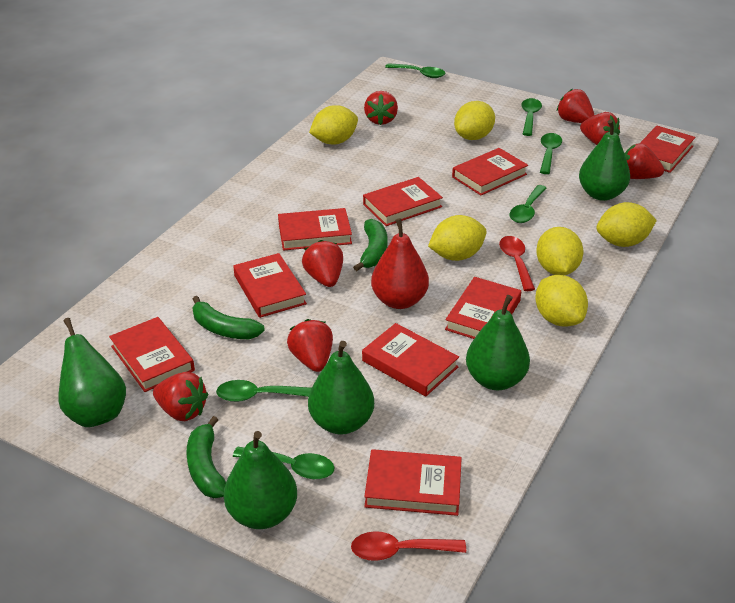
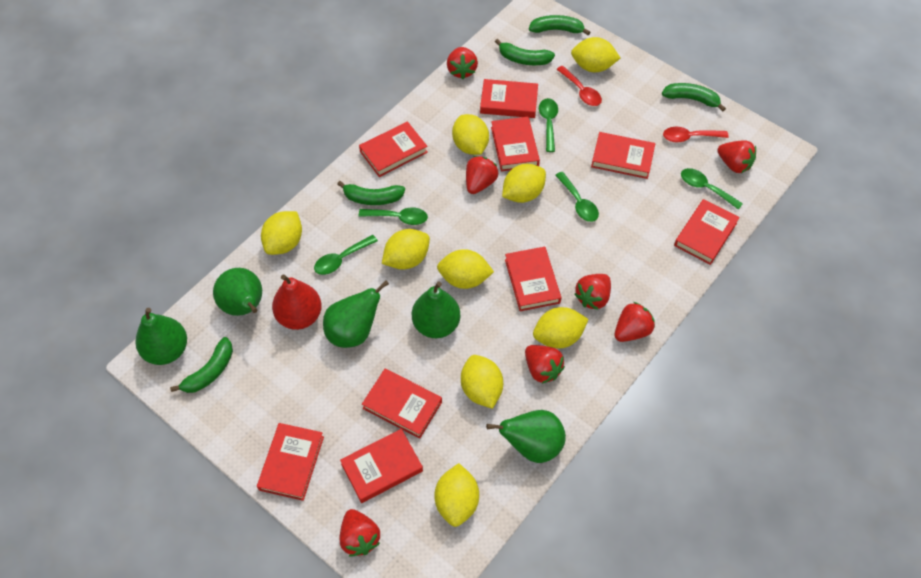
green banana: [186,416,226,498] [192,296,265,339] [353,219,388,271] = 3 -> [170,337,233,393] [337,181,405,205] [495,39,555,65] [529,15,590,35] [662,83,726,111] = 5
green spoon: [216,380,311,402] [233,446,335,479] [385,63,445,78] [510,185,546,223] [521,98,542,136] [540,133,562,174] = 6 -> [314,235,378,275] [359,207,428,225] [539,98,558,152] [555,172,599,222] [681,168,743,210] = 5
yellow lemon: [309,105,358,144] [428,215,487,261] [454,101,495,140] [535,275,588,327] [536,227,583,275] [596,202,657,247] = 6 -> [261,211,302,255] [382,229,430,270] [434,463,479,527] [437,249,494,289] [452,114,489,155] [461,355,503,409] [502,164,546,203] [533,307,589,349] [571,37,620,72] = 9

